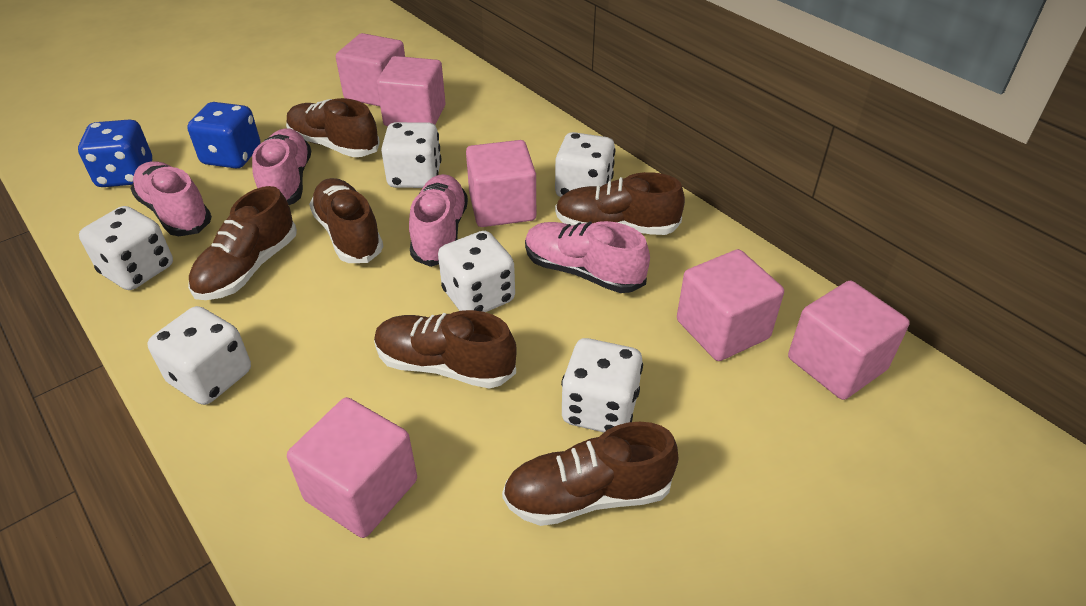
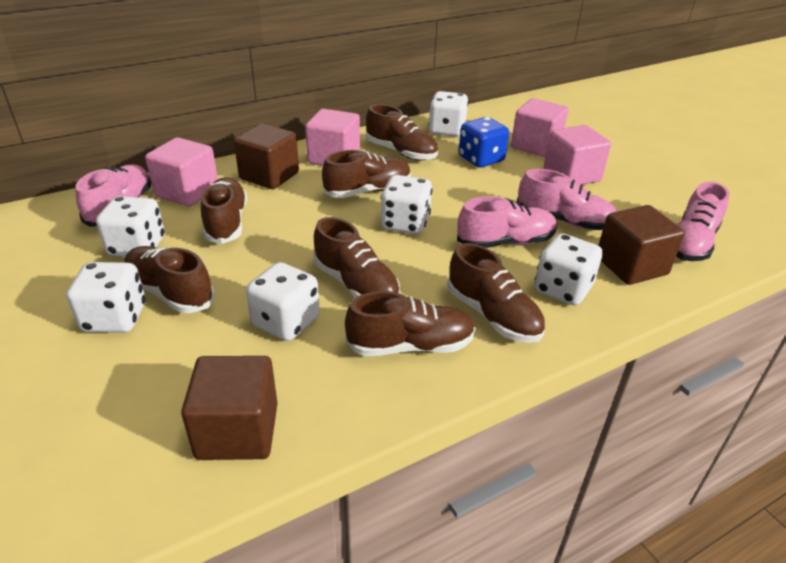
blue dice: [78,119,152,187] [187,102,260,169] = 2 -> [459,117,509,168] = 1
brown cube: none = 0 -> [181,356,278,460] [234,123,299,189] [598,205,685,285] = 3
brown shoe: [188,186,297,300] [286,98,380,157] [309,178,383,263] [374,310,517,389] [502,422,679,526] [555,172,685,235] = 6 -> [124,246,215,313] [201,177,247,244] [313,217,400,298] [322,150,411,198] [345,291,475,356] [366,104,438,160] [447,243,545,343] = 7
pink cube: [287,397,417,538] [336,33,405,106] [377,56,446,126] [466,140,536,227] [677,249,784,361] [788,281,910,400] = 6 -> [145,137,218,207] [305,109,360,166] [511,98,569,157] [544,125,611,185] = 4

